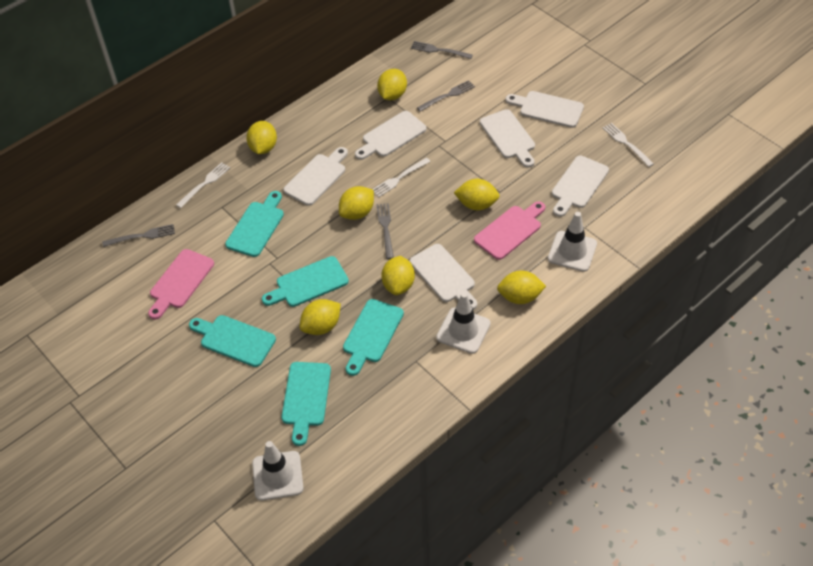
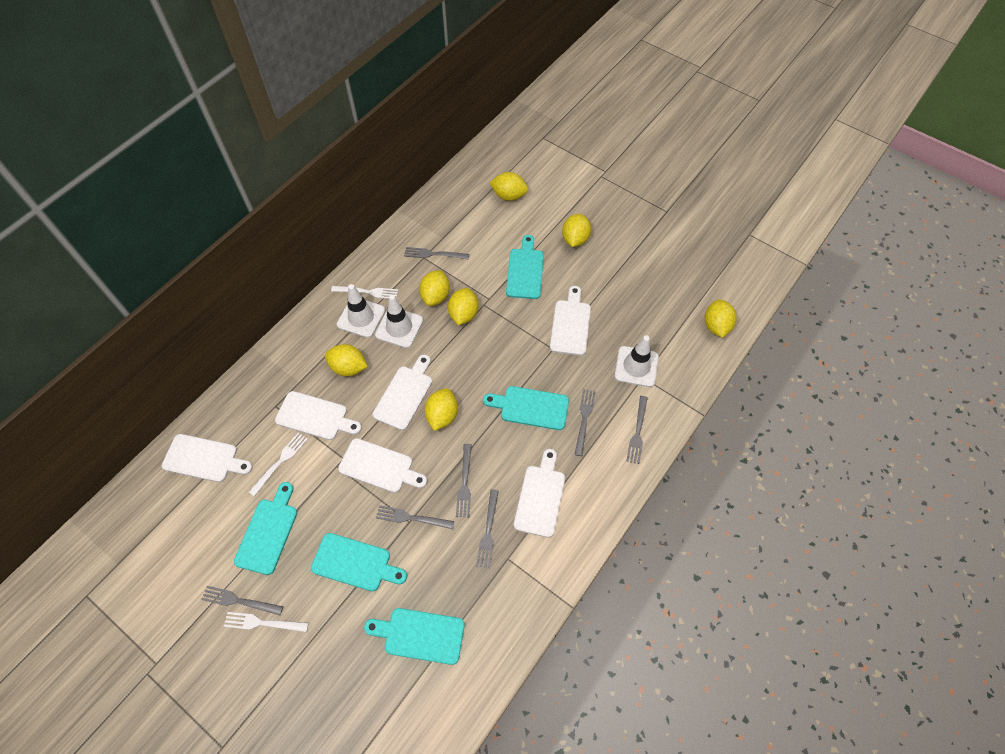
grey fork: [102,224,175,247] [376,203,394,259] [411,41,473,59] [417,80,475,112] = 4 -> [201,586,283,615] [376,505,454,529] [404,247,469,259] [456,444,472,517] [476,490,499,568] [575,389,596,456] [627,396,648,464] = 7
pink cutting board: [148,249,214,320] [474,201,545,260] = 2 -> none = 0

